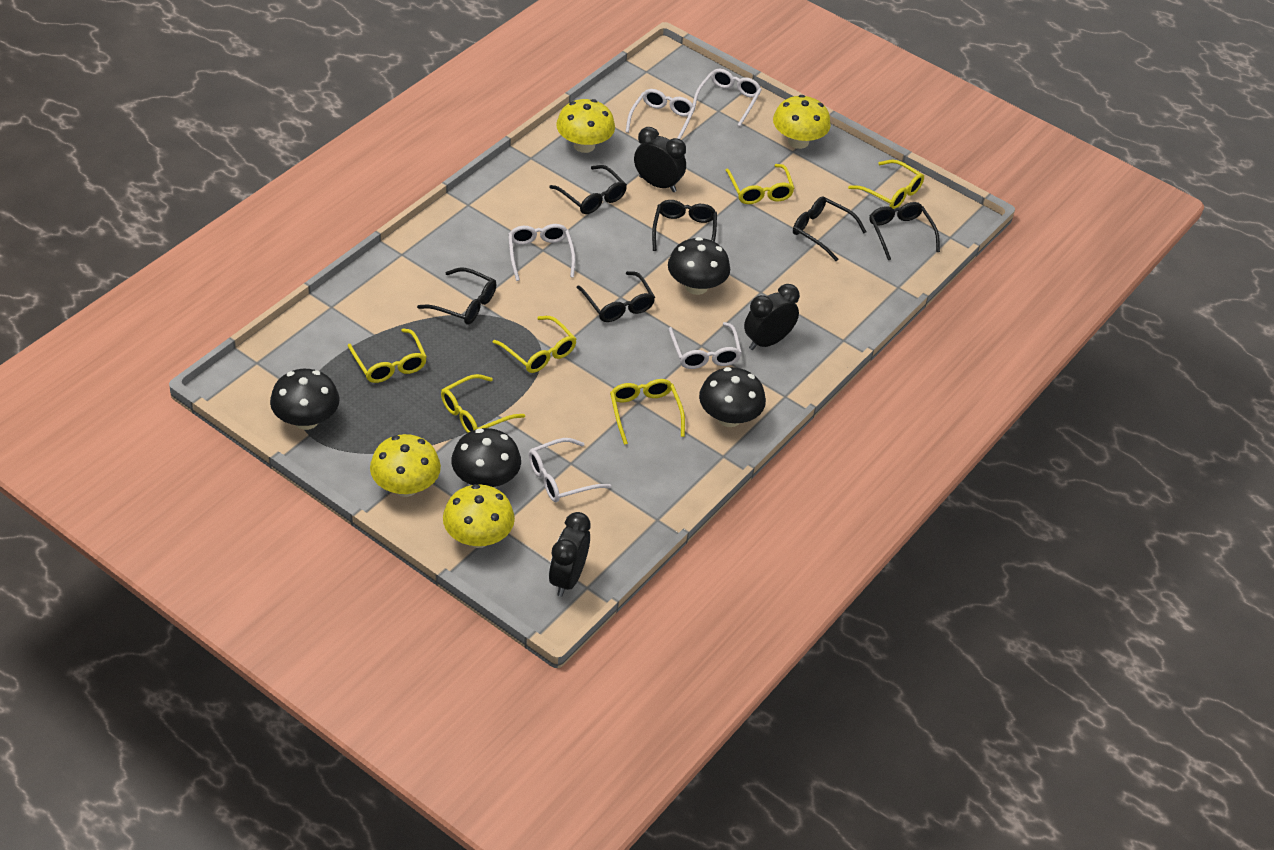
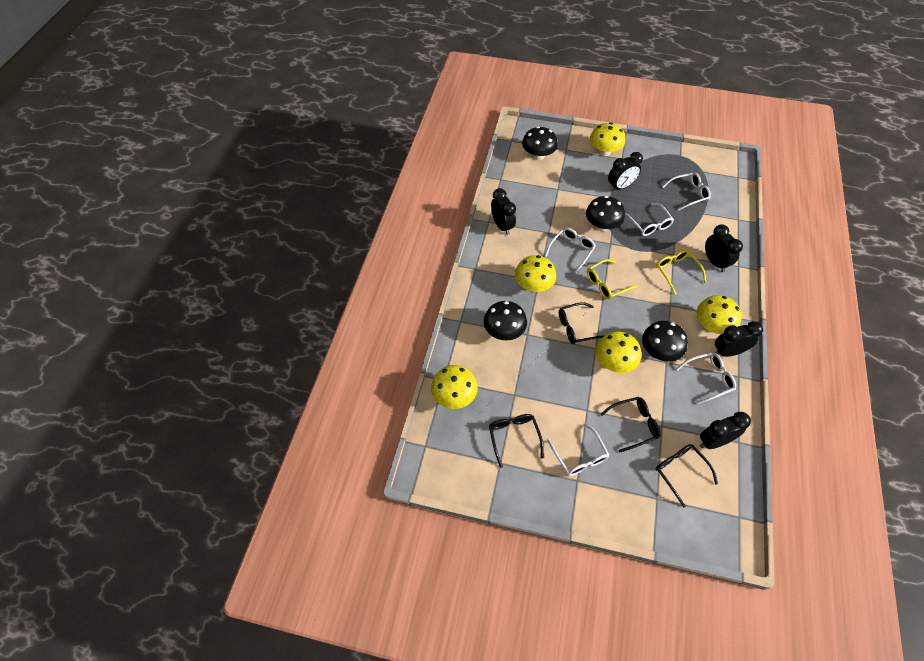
black clock: [549,512,591,597] [634,127,686,192] [744,284,800,350] = 3 -> [491,188,516,235] [608,152,643,191] [700,412,751,449] [705,224,743,272] [715,321,763,357] = 5
black glasses: [417,268,497,324] [549,165,627,214] [576,271,655,322] [652,200,717,251] [793,196,867,261] [869,202,940,260] = 6 -> [489,414,544,468] [559,302,605,344] [601,397,661,452] [656,444,718,507] = 4
yellow glasses: [348,328,427,383] [441,374,525,433] [493,316,577,373] [610,379,685,445] [725,164,795,204] [848,160,924,209] = 6 -> [587,259,638,299] [656,250,707,295] = 2
yellow mushroom: [370,434,441,497] [443,484,515,548] [556,99,615,153] [773,95,831,149] = 4 -> [431,365,478,409] [515,255,556,292] [590,123,625,156] [596,331,641,373] [697,295,742,334] = 5

